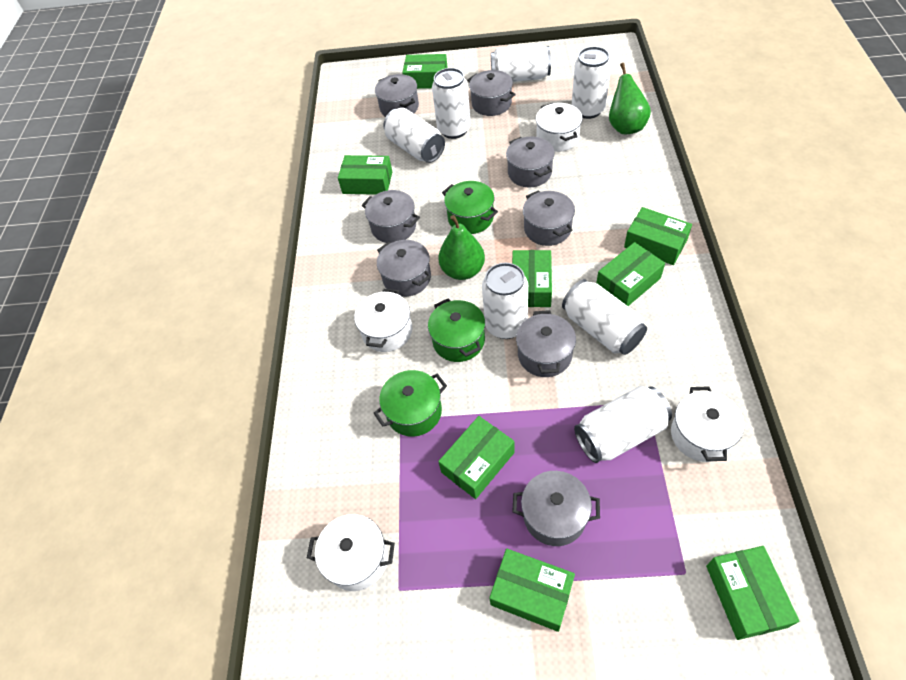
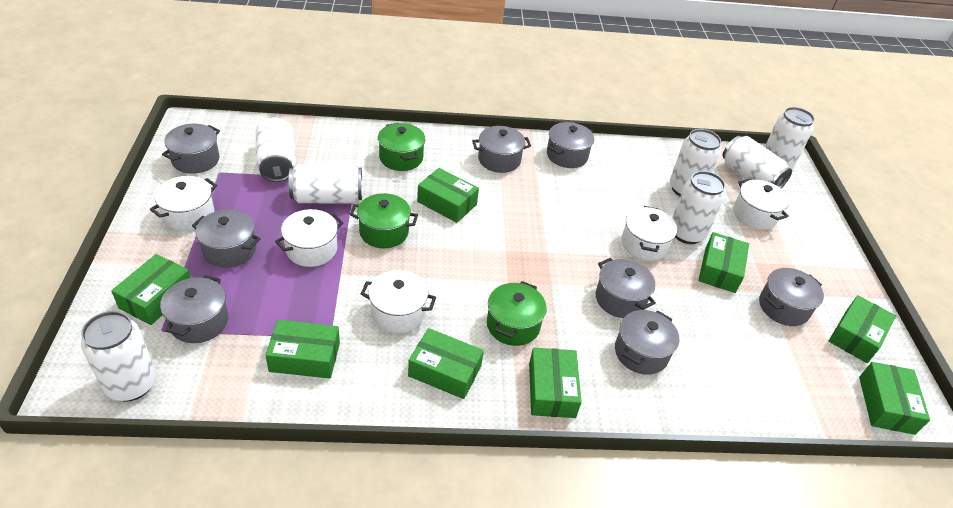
green pear: [438,215,485,280] [609,63,651,134] = 2 -> none = 0
white pot: [307,514,395,591] [354,289,412,352] [536,103,582,152] [671,386,744,462] = 4 -> [150,176,217,231] [275,209,343,267] [361,270,436,333] [621,206,677,261] [733,179,789,230] = 5

